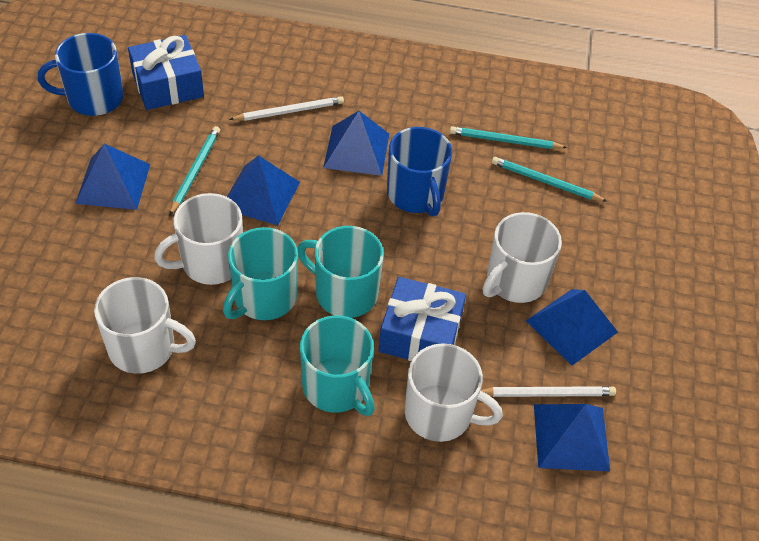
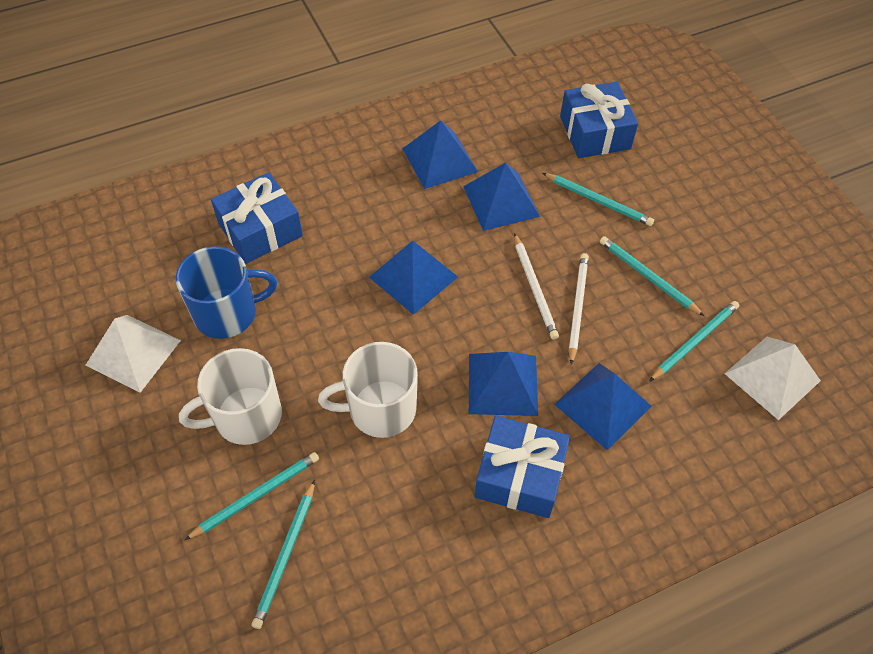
blue gift: [128,35,204,110] [378,277,466,361] = 2 -> [211,172,303,264] [475,416,570,518] [560,82,638,158] = 3
blue mug: [38,33,124,116] [387,127,452,217] = 2 -> [176,246,277,339] = 1
turquoise mug: [223,227,298,320] [297,226,384,318] [300,315,375,416] = 3 -> none = 0
turquoise pencil: [169,126,220,216] [450,126,567,149] [492,157,608,202] = 3 -> [185,452,319,540] [251,480,315,629] [543,173,654,226] [600,236,704,316] [649,301,739,381] = 5
white mug: [94,277,196,374] [154,193,243,285] [405,343,503,442] [483,212,562,303] = 4 -> [179,348,282,445] [318,342,418,438] = 2
white pyramid: none = 0 -> [85,315,181,393] [724,337,821,420] = 2

